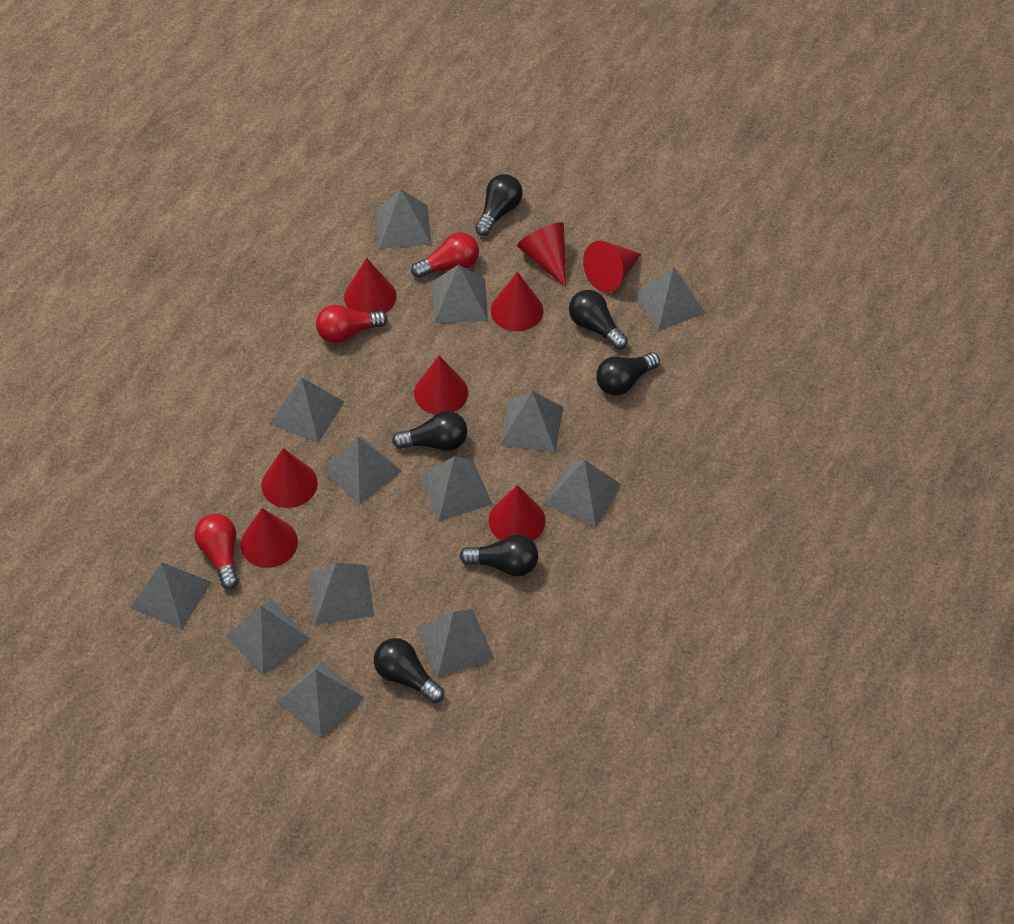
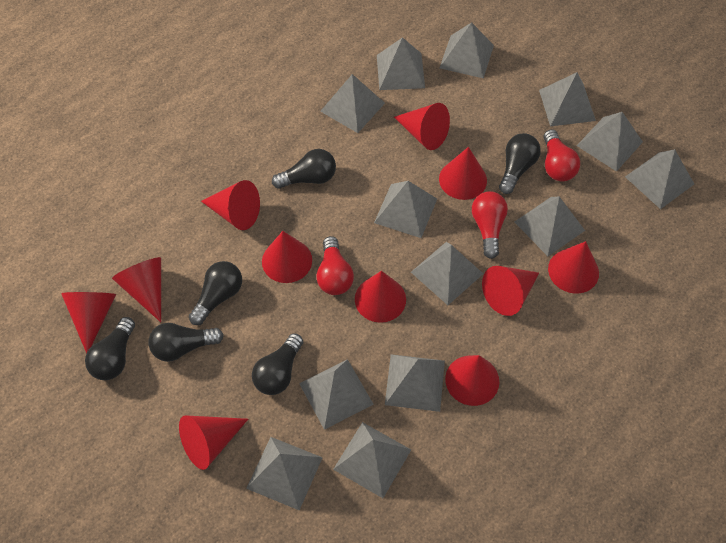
red cone: [240,508,298,568] [261,448,318,508] [344,258,397,313] [414,355,468,415] [489,485,545,541] [491,272,543,331] [517,222,566,288] [583,241,641,292] = 8 -> [61,292,116,353] [112,257,161,322] [179,415,248,470] [201,180,260,230] [262,231,312,283] [355,271,406,323] [394,103,450,150] [439,147,487,200] [445,355,499,406] [482,266,539,316] [548,241,599,294] = 11

